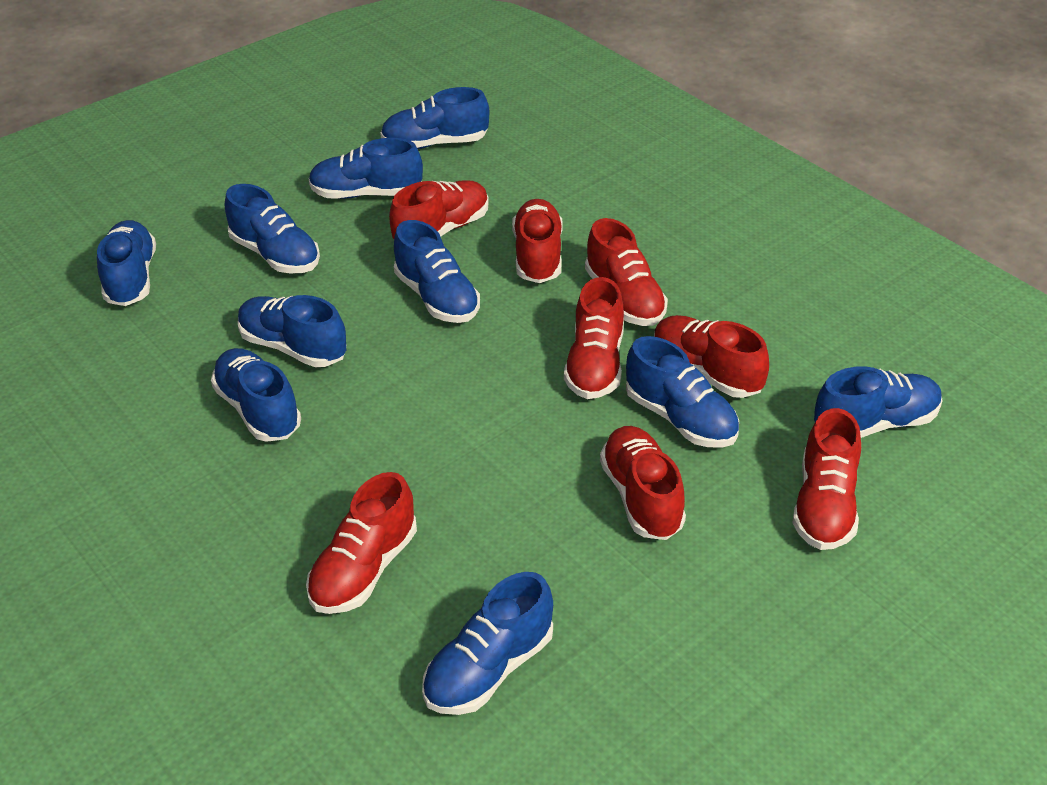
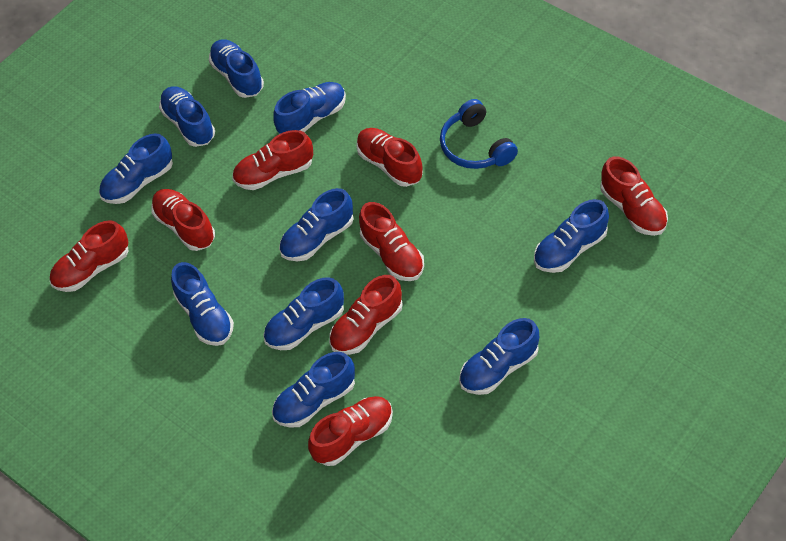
blue headphones: none = 0 -> [440,99,518,169] = 1

